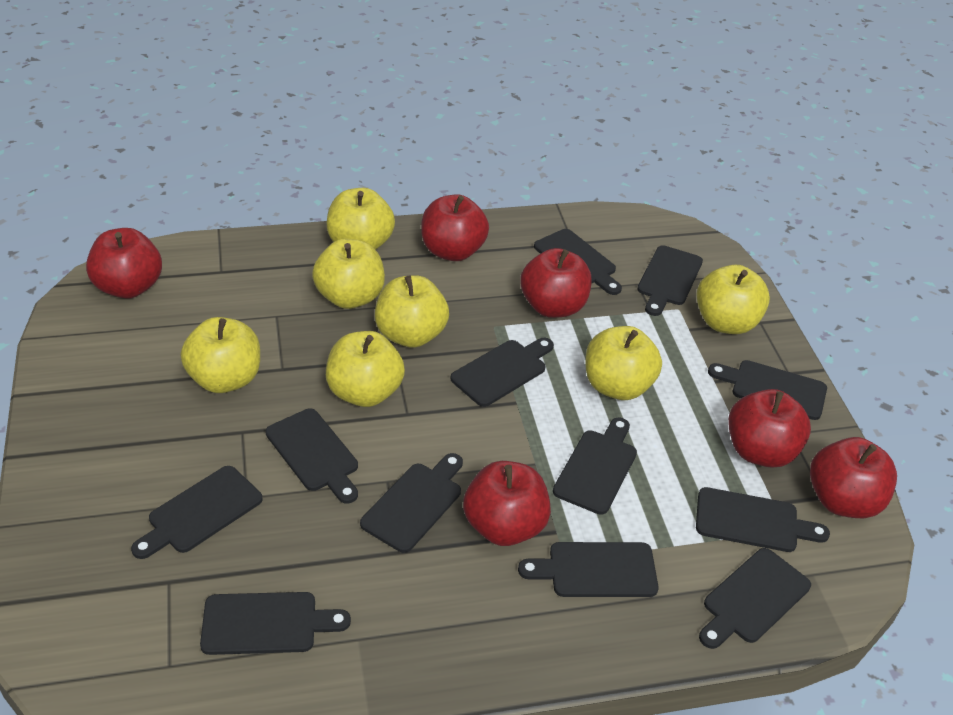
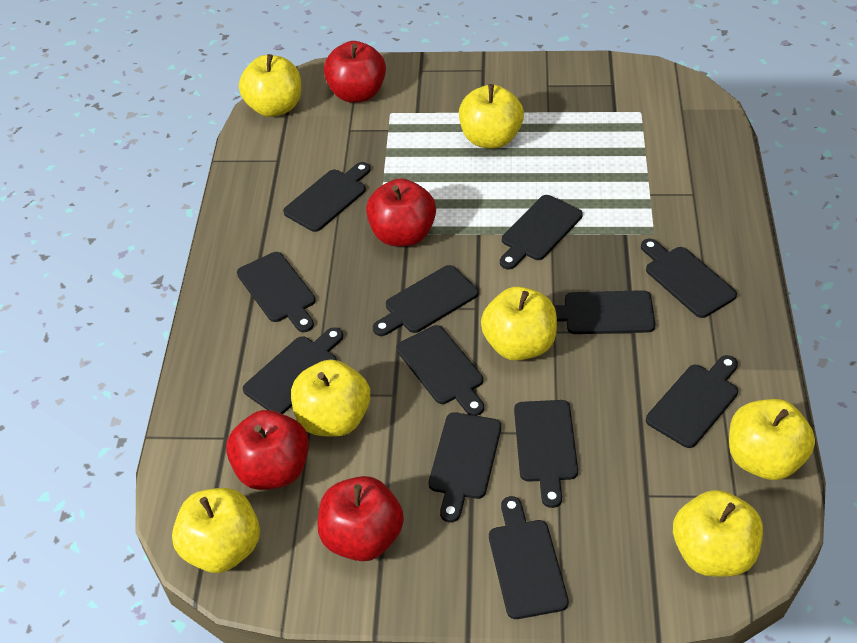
red apple: [86,228,162,299] [421,194,489,261] [463,461,551,546] [520,248,592,318] [728,389,811,467] [810,437,897,519] = 6 -> [226,410,309,490] [318,476,404,561] [324,41,386,103] [366,179,436,246] = 4

